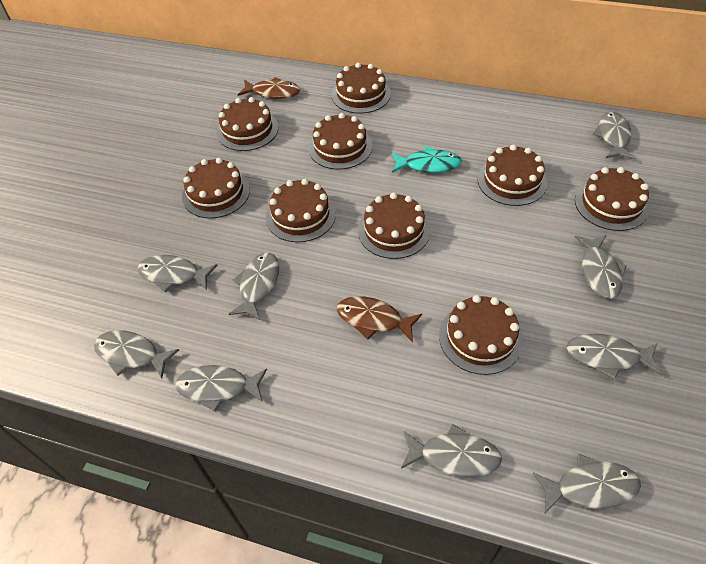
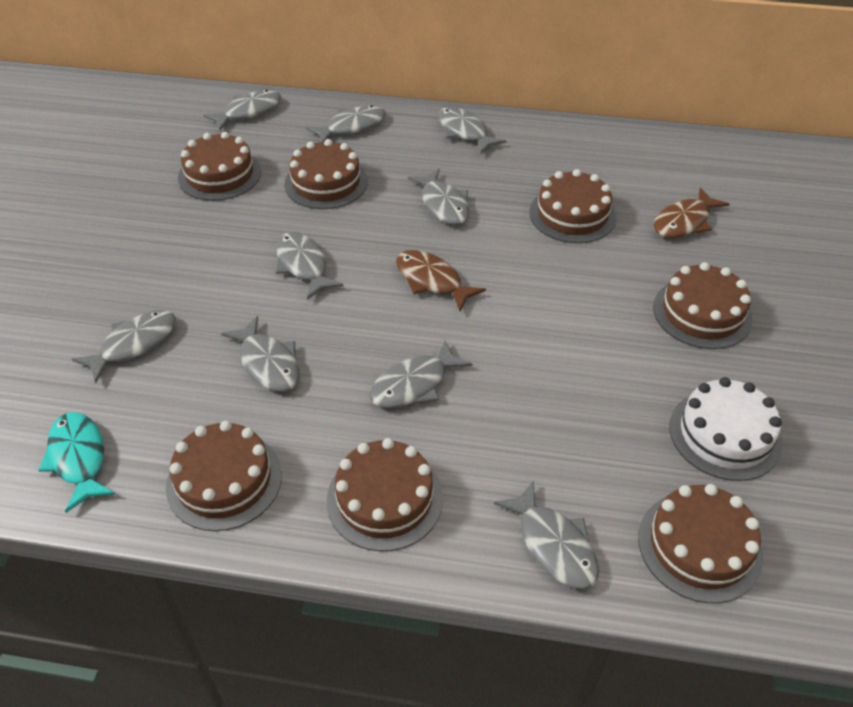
brown cake: [182,158,250,218] [217,97,278,151] [266,179,336,242] [308,113,372,170] [332,63,391,114] [358,192,430,259] [439,295,523,375] [477,144,547,206] [575,167,649,231] = 9 -> [166,421,282,531] [178,132,261,201] [284,139,368,209] [327,438,443,552] [530,169,617,243] [638,484,763,603] [653,262,753,349] = 7
white cake: none = 0 -> [669,377,782,481] = 1

